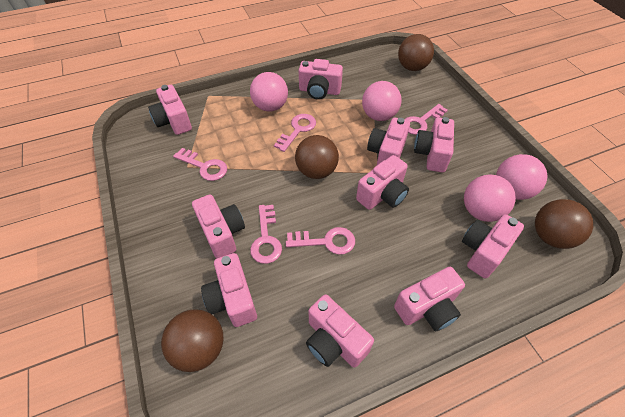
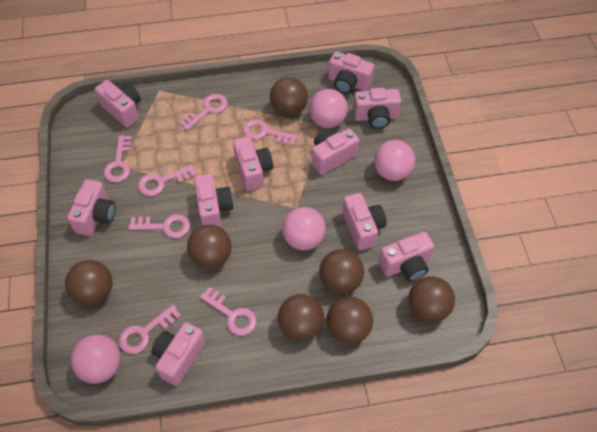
brown ball: [161,309,224,372] [295,135,339,179] [398,34,434,71] [535,199,593,249] = 4 -> [65,260,112,306] [187,225,231,269] [270,77,308,116] [278,294,324,341] [319,249,364,294] [326,297,373,344] [408,276,455,322] = 7
pink key: [173,148,227,181] [250,205,282,264] [274,114,316,152] [286,227,355,255] [404,104,448,135] = 5 -> [104,135,132,183] [119,305,181,354] [128,214,190,238] [138,165,196,196] [179,94,228,131] [200,287,257,336] [243,119,298,146] = 7

